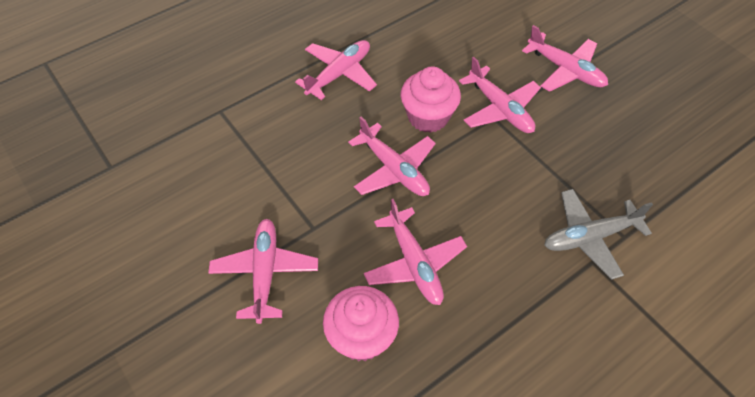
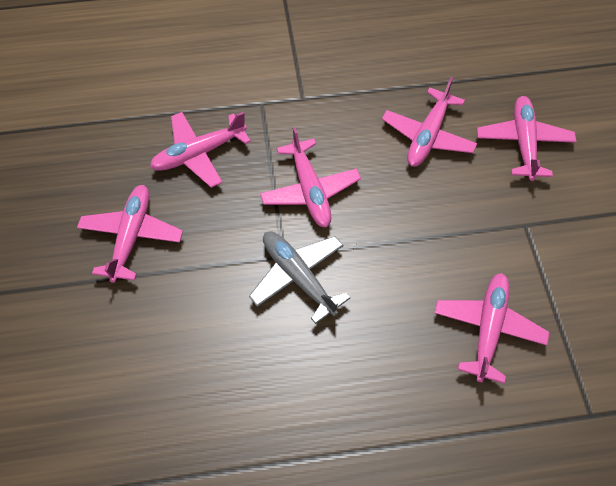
pink cupcake: [323,286,399,361] [401,67,461,133] = 2 -> none = 0

